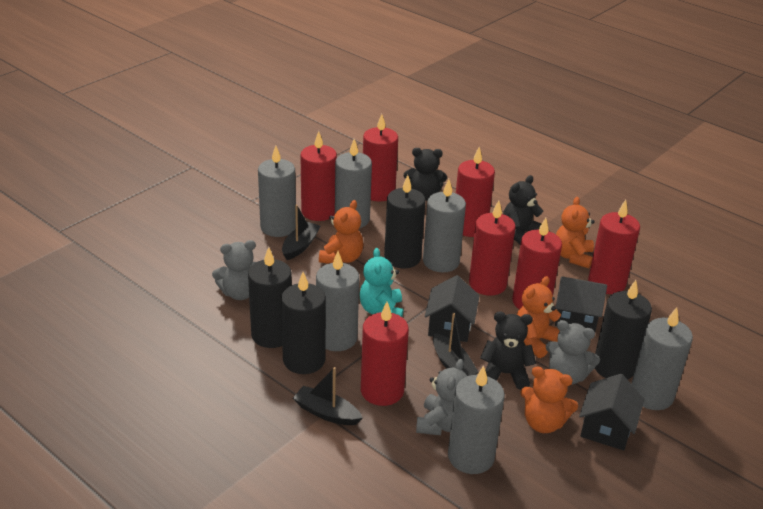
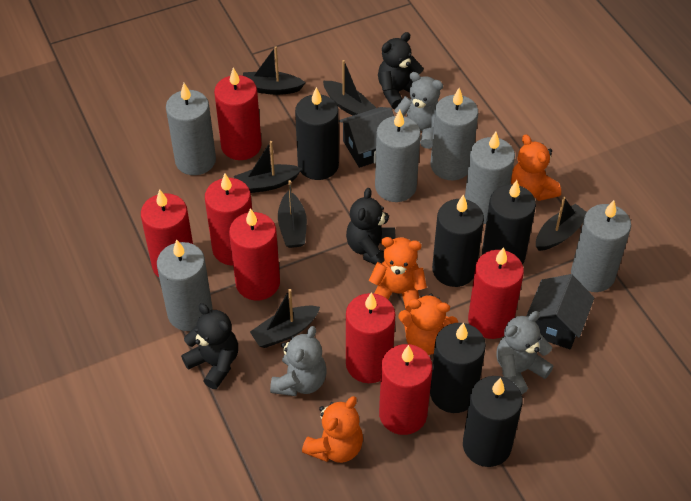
black boat: [282,205,321,260] [293,367,363,425] [433,313,479,376] = 3 -> [234,141,302,193] [243,46,305,95] [250,289,320,348] [278,180,307,248] [323,60,376,116] [536,197,587,251] = 6
black candle: [248,247,292,348] [281,272,326,374] [384,175,426,268] [595,280,652,380] = 4 -> [295,87,339,180] [430,323,486,413] [432,194,484,287] [463,376,523,467] [482,180,536,264] = 5
black house: [425,275,479,342] [555,276,607,332] [579,374,644,450] = 3 -> [339,107,394,168] [527,274,594,349] = 2
turquoise teddy bear: [359,248,403,317] = 1 -> none = 0

